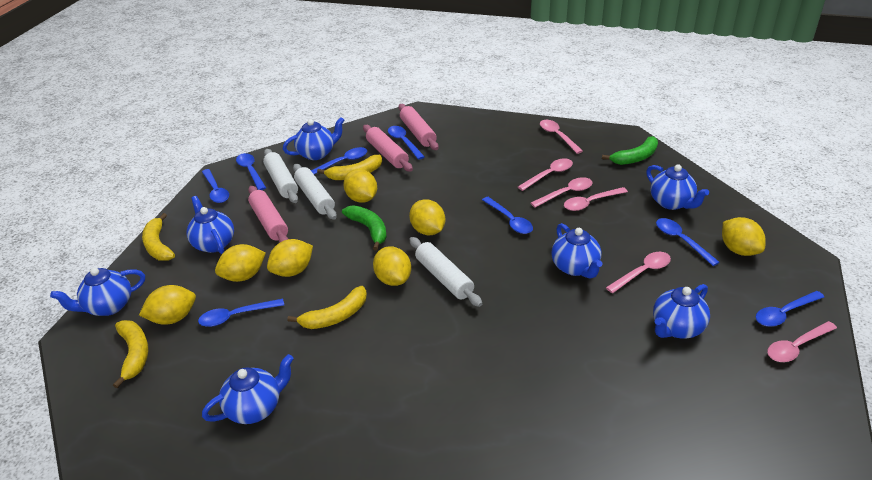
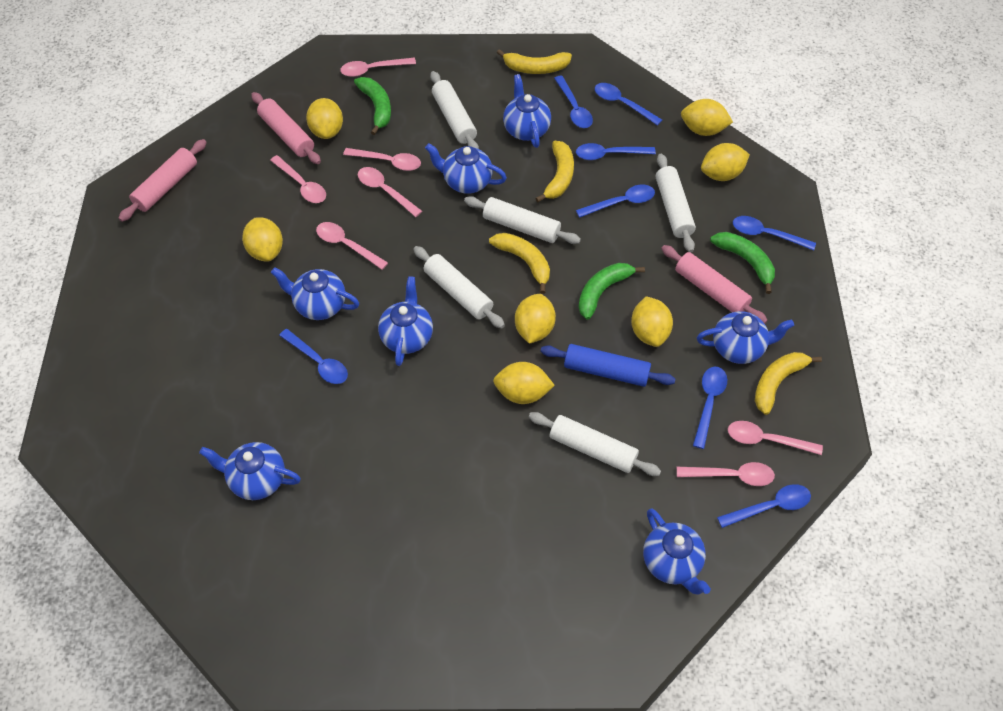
blue rolling pin: none = 0 -> [540,344,675,387] = 1
green banana: [342,205,387,251] [602,136,658,165] = 2 -> [354,77,391,135] [578,263,645,320] [710,232,775,294] = 3
pink spoon: [518,158,573,191] [531,177,592,207] [540,120,583,154] [564,187,628,211] [606,252,671,293] [767,321,837,362] = 6 -> [270,155,326,203] [316,222,388,270] [340,57,416,77] [343,148,421,171] [358,167,422,217] [677,462,775,486] [728,421,823,455] = 7
white rolling pin: [263,149,298,203] [293,164,337,220] [409,237,482,307] = 3 -> [413,246,505,329] [430,71,479,149] [464,196,581,244] [529,412,661,476] [656,154,696,253] = 5

